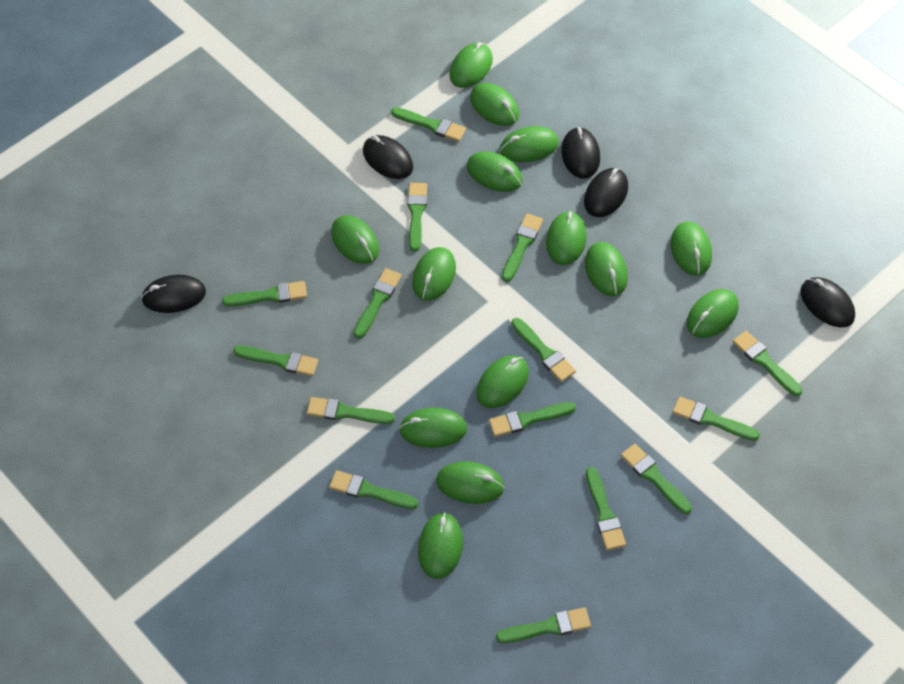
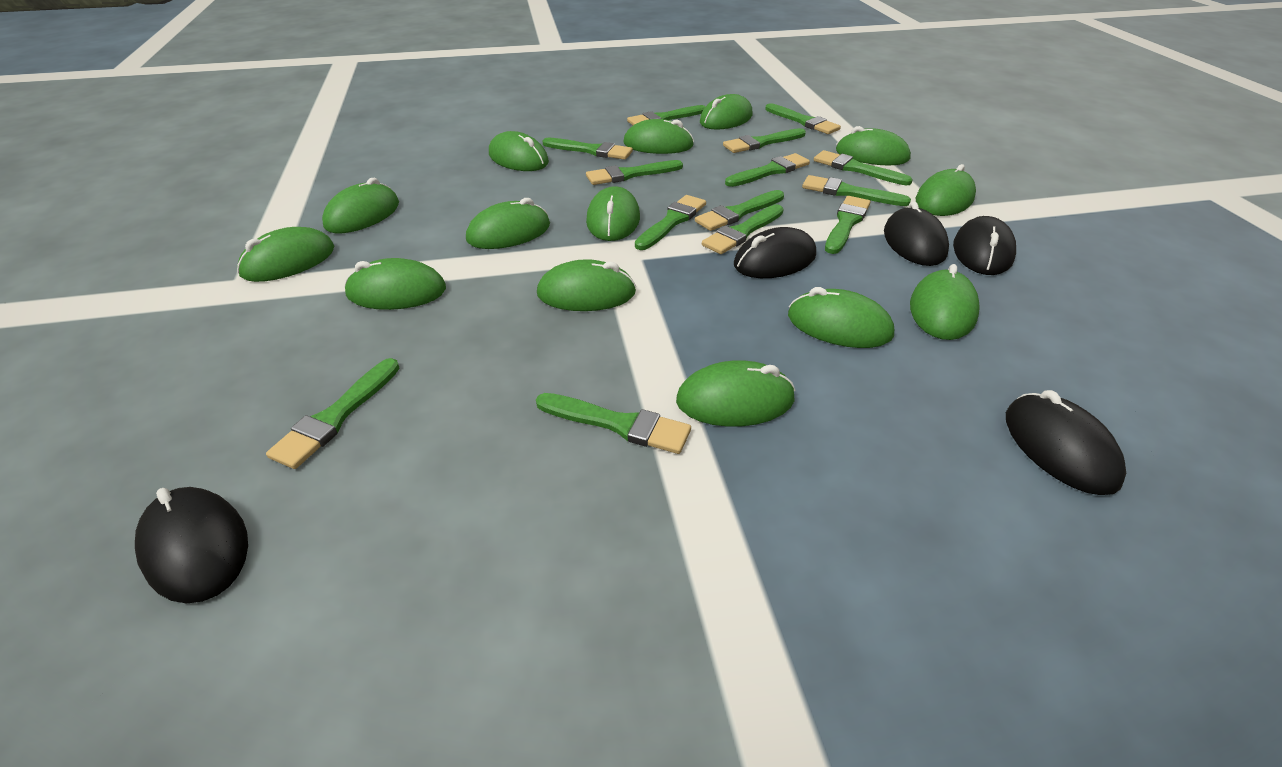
green brush: [222,281,307,306] [233,346,318,376] [307,397,395,424] [329,470,418,509] [354,268,402,339] [391,107,466,142] [407,183,427,252] [489,402,576,437] [496,608,591,643] [502,214,543,282] [511,318,576,382] [586,467,626,551] [621,444,692,514] [673,397,760,441] [733,331,802,396] = 15 -> [266,358,399,469] [536,393,691,454] [543,138,633,160] [586,160,683,185] [627,105,705,125] [635,195,706,250] [695,190,784,231] [702,204,784,254] [723,128,806,153] [725,153,810,187] [765,103,841,134] [802,175,911,206] [814,150,913,185] [825,196,871,254] = 14

